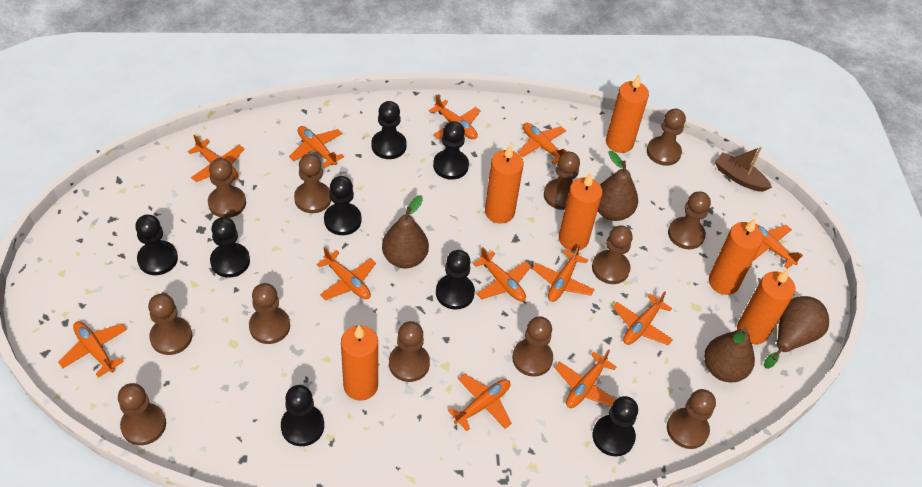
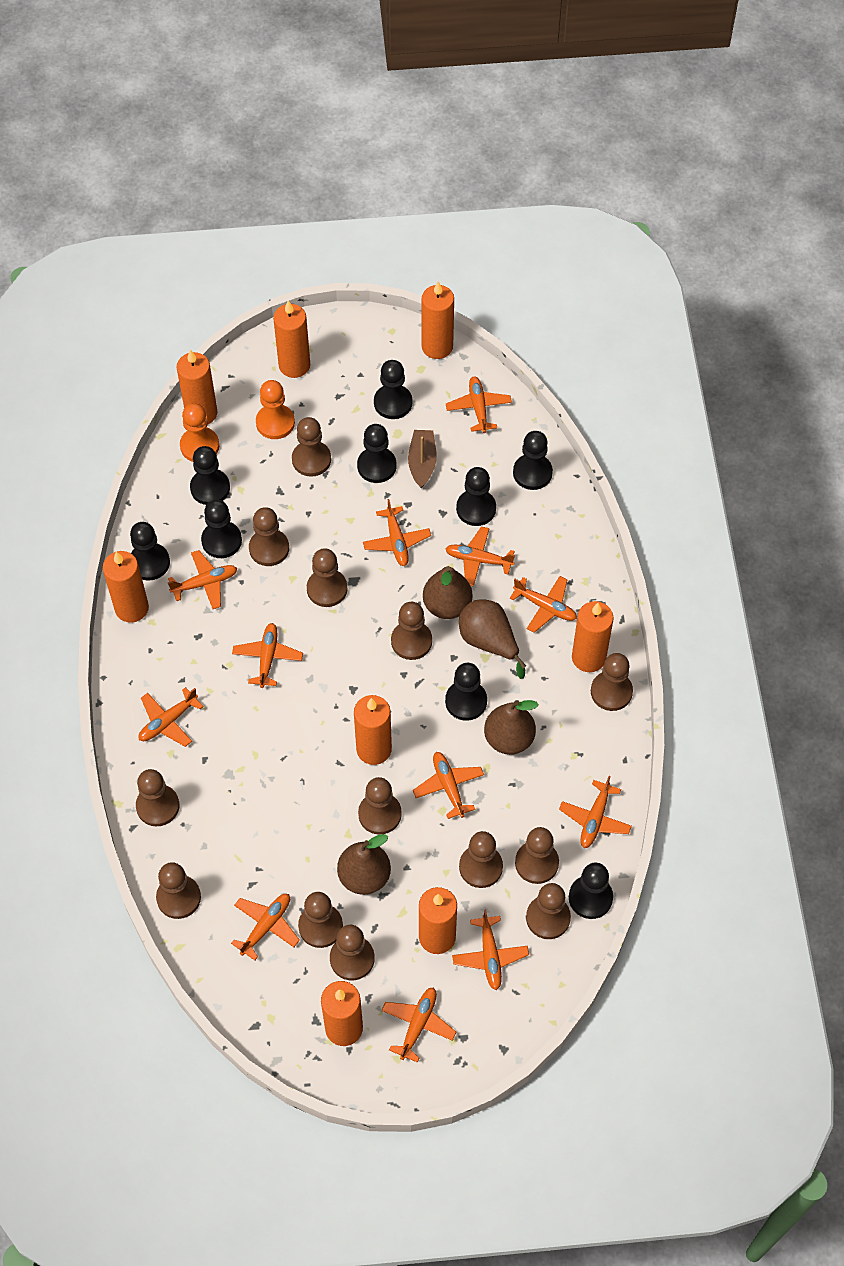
black pawn: [135,214,178,275] [210,217,250,277] [281,385,324,446] [324,176,362,235] [371,101,407,159] [433,121,469,180] [436,250,475,310] [593,396,638,456] = 8 -> [130,522,170,581] [190,446,230,505] [201,500,242,558] [357,424,397,483] [374,360,412,419] [445,663,487,721] [456,467,496,526] [513,431,553,490] [569,863,613,919] = 9
brown pawn: [118,383,166,445] [148,293,192,355] [208,158,246,218] [249,283,290,344] [294,154,331,213] [389,321,430,382] [512,316,553,377] [544,152,580,210] [592,226,633,284] [647,109,686,166] [667,389,716,449] [668,191,711,249] = 12 -> [136,769,180,826] [156,862,201,919] [249,507,289,566] [292,417,331,477] [298,892,343,948] [307,548,347,607] [330,925,375,980] [358,777,402,835] [391,602,432,660] [459,831,503,888] [515,827,559,884] [526,883,571,939] [591,653,633,711] = 13
orange candle: [341,325,378,401] [485,145,523,224] [559,173,602,251] [606,75,649,153] [709,219,763,295] [737,269,795,344] = 6 -> [103,551,149,623] [176,350,217,424] [273,301,310,378] [321,981,363,1046] [354,695,392,765] [419,887,457,954] [422,281,454,359] [572,601,614,672] = 8
orange pawn: none = 0 -> [180,403,219,462] [256,380,295,439] = 2

